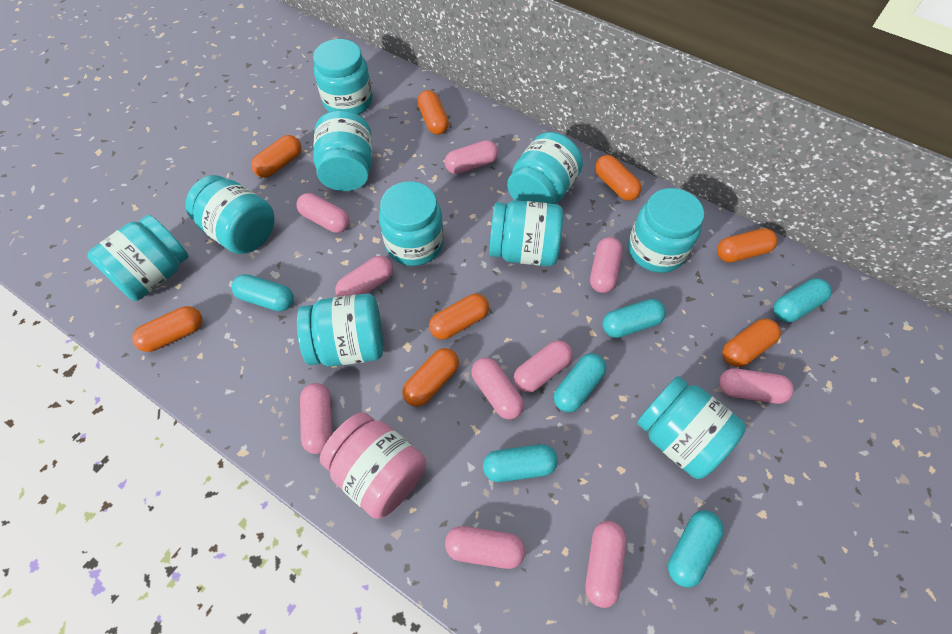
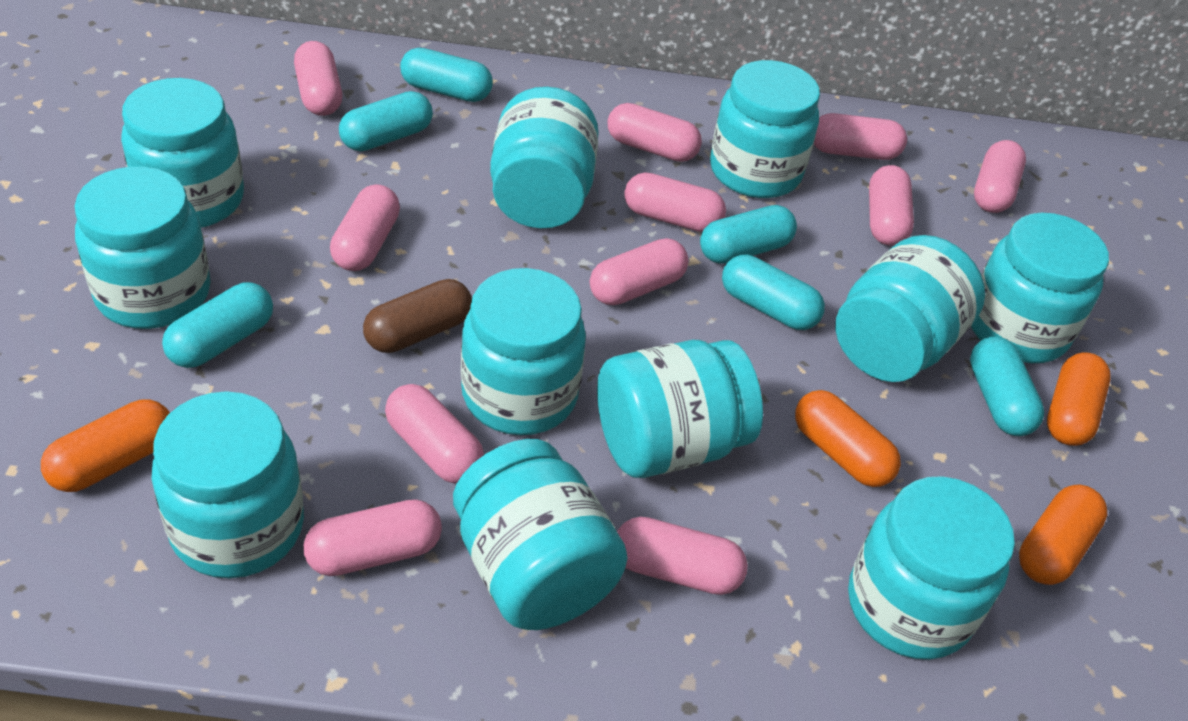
brown capsule: none = 0 -> [363,279,472,353] = 1
orange capsule: [132,306,202,352] [251,135,301,178] [402,348,459,406] [417,90,449,135] [429,294,489,339] [595,155,642,201] [717,228,778,263] [722,319,781,367] = 8 -> [41,400,170,492] [795,390,901,487] [1019,485,1107,585] [1047,352,1111,446] = 4
pink capsule: [296,193,349,233] [300,383,332,454] [335,256,393,297] [445,140,498,174] [445,526,525,569] [471,358,524,420] [513,340,573,393] [585,521,626,608] [590,237,623,293] [719,368,794,404] = 10 -> [294,41,342,116] [303,499,442,576] [330,184,400,271] [385,384,484,484] [590,238,688,305] [607,103,702,162] [617,517,748,595] [624,172,726,232] [814,113,907,160] [869,165,914,246] [974,140,1026,213] = 11
pink jar: [320,412,426,519] = 1 -> none = 0
turquoise jar: [88,215,189,301] [186,175,275,254] [297,294,383,367] [313,39,373,115] [313,110,372,191] [379,181,444,266] [489,200,563,266] [507,132,583,204] [628,188,704,273] [637,376,746,479] = 10 -> [74,167,211,329] [121,78,244,228] [151,391,304,578] [453,439,628,630] [461,268,586,435] [490,87,599,228] [597,340,763,478] [710,60,820,198] [835,235,985,382] [848,476,1015,660] [971,213,1109,363] = 11

